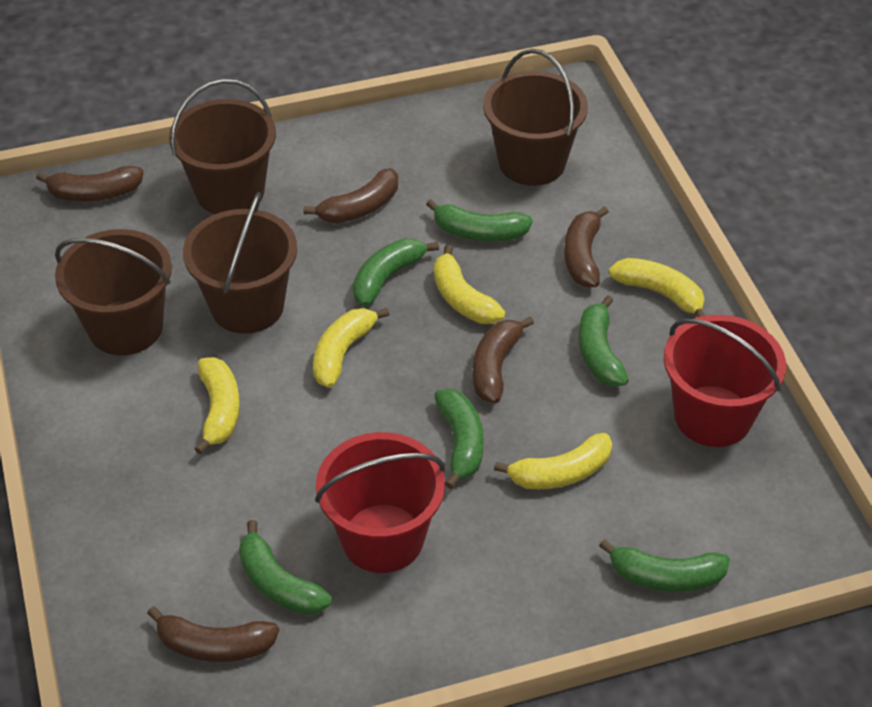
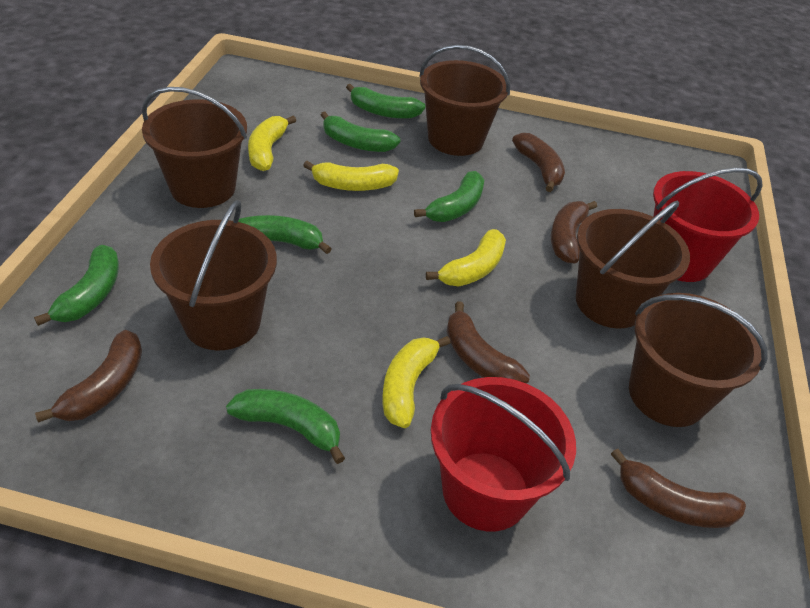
brown bucket: [55,229,172,355] [169,79,276,214] [183,192,297,334] [483,49,588,186] = 4 -> [142,87,247,208] [150,200,277,350] [419,45,510,156] [576,201,690,329] [629,293,768,427] = 5
yellow banana: [195,357,240,455] [313,307,390,388] [434,245,505,324] [494,433,612,489] [609,258,705,317] = 5 -> [248,116,296,171] [303,161,399,191] [383,336,451,428] [426,229,506,287] = 4

